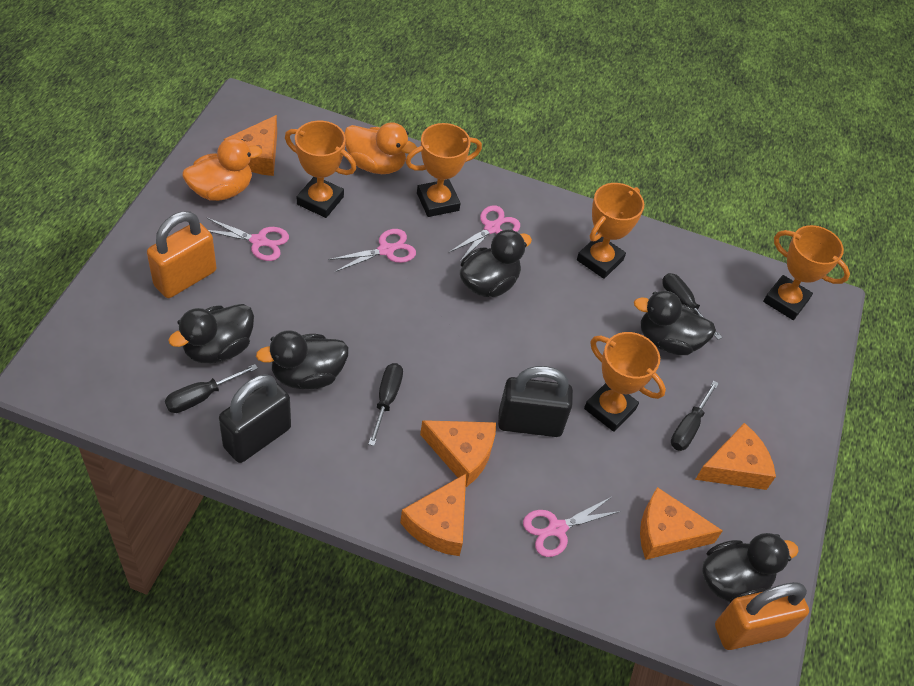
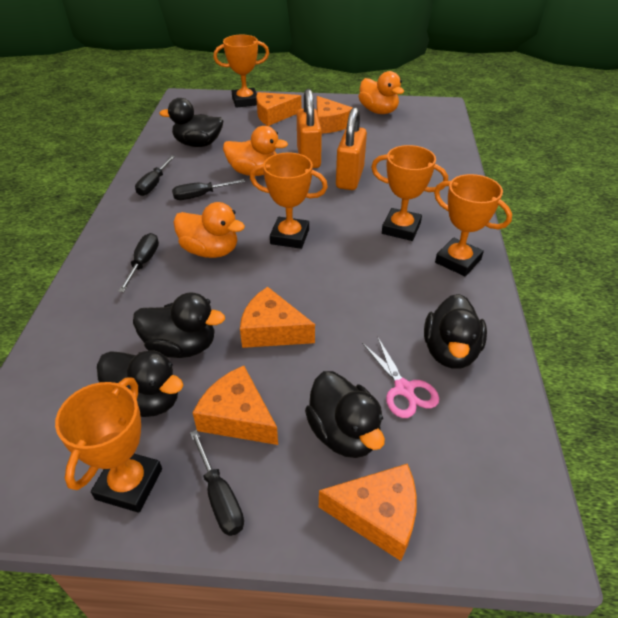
black padlock: [219,374,291,463] [498,366,573,437] = 2 -> none = 0
orange duck: [183,138,262,201] [344,122,417,174] = 2 -> [173,202,245,258] [223,126,288,176] [358,71,404,114] = 3
pink scissors: [206,217,289,261] [328,229,416,272] [448,205,520,262] [523,497,621,557] = 4 -> [362,336,439,418] = 1

